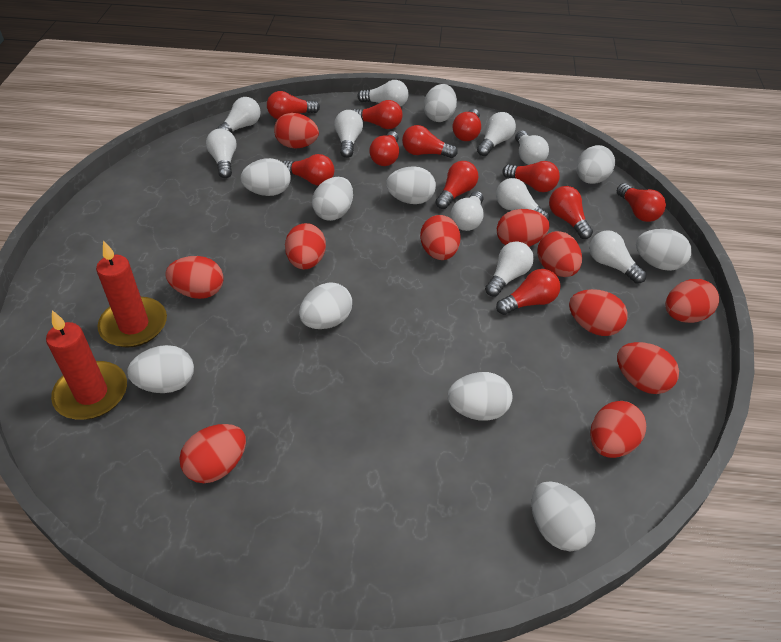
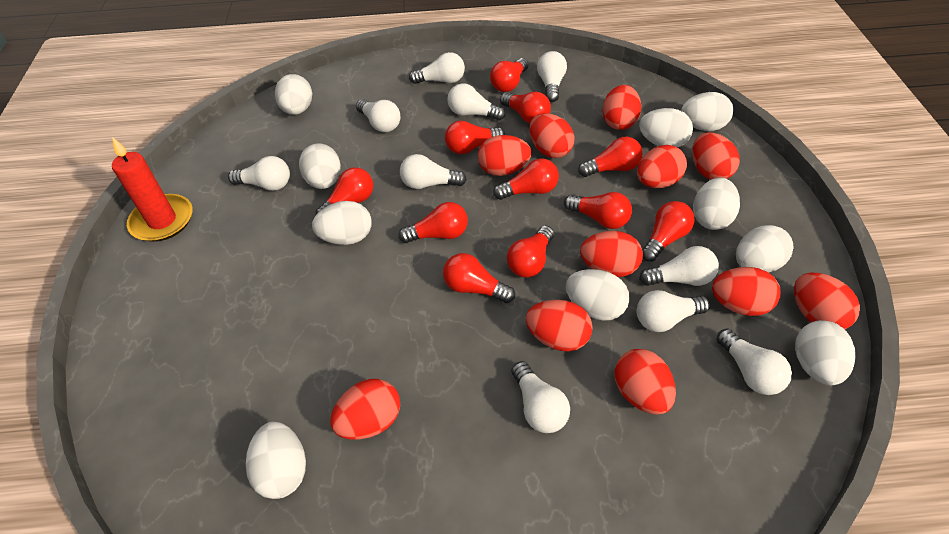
red candle: [46,310,127,420] [96,240,167,348] = 2 -> [112,137,193,242] = 1

